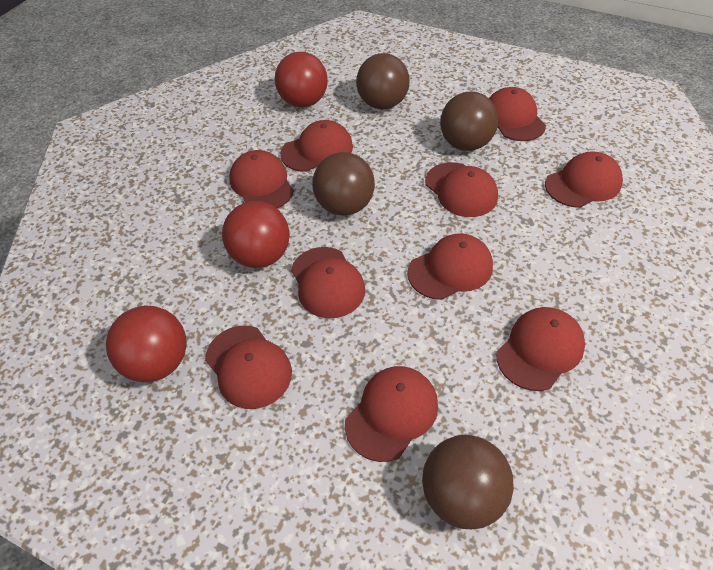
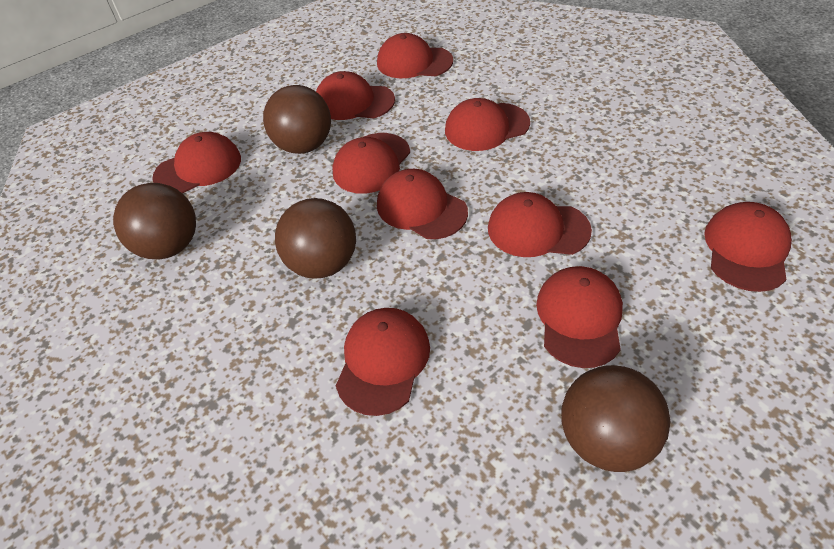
red ball: [106,306,187,382] [222,201,290,268] [275,52,328,107] = 3 -> none = 0

